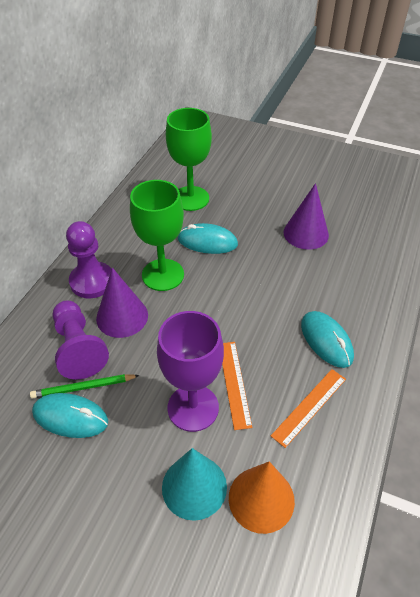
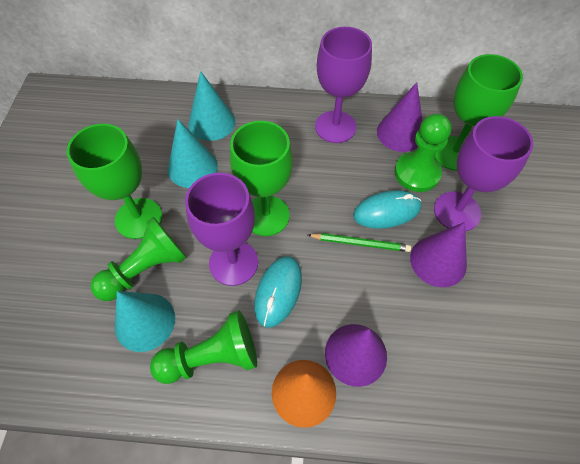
green goblet: [130,180,184,291] [166,108,212,211] = 2 -> [67,124,162,239] [230,121,293,236] [435,54,523,171] = 3
green pawn: none = 0 -> [91,217,187,301] [150,310,257,384] [394,114,451,192] = 3
orange ruler: [222,342,252,430] [271,369,346,448] = 2 -> none = 0
purple cone: [96,268,148,338] [284,183,329,250] = 2 -> [325,324,387,387] [377,82,423,152] [410,222,467,287] = 3
purple goblet: [157,311,224,432] = 1 -> [185,173,258,286] [315,27,372,143] [434,116,533,231] = 3
purple pawn: [53,301,109,379] [66,221,112,298] = 2 -> none = 0
turquoise cone: [162,448,227,521] = 1 -> [115,291,175,352] [168,119,218,188] [188,71,235,141] = 3
turquoise mouse: [32,393,108,438] [178,223,238,254] [301,311,354,368] = 3 -> [254,256,302,328] [353,190,421,229] = 2

